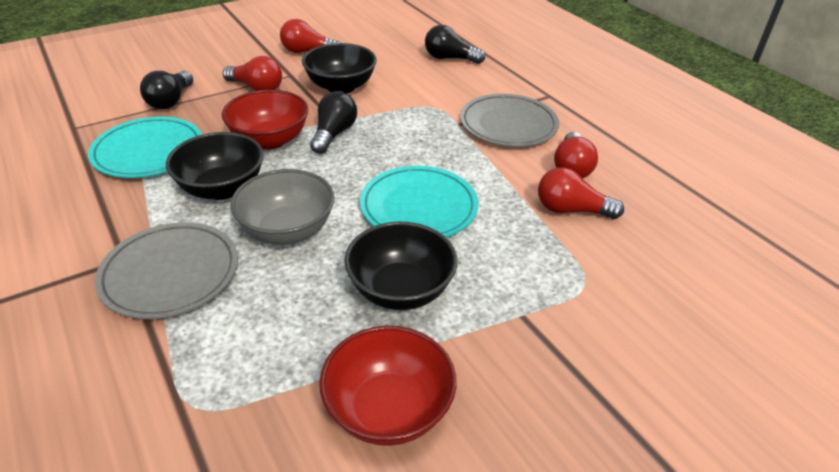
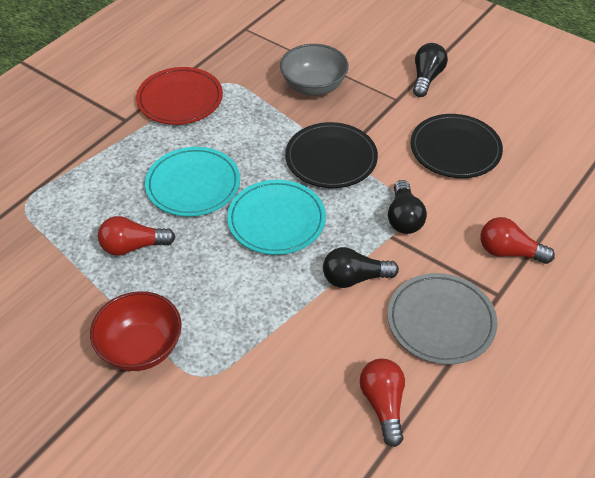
black bowl: [166,132,264,200] [302,43,377,94] [344,222,458,310] = 3 -> none = 0
black plate: none = 0 -> [285,122,378,188] [410,114,503,178] = 2
grey plate: [95,222,238,319] [460,94,559,147] = 2 -> [388,273,498,365] = 1
red bowl: [222,90,308,149] [319,326,456,446] = 2 -> [90,291,182,371] = 1
red light bulb: [223,56,282,91] [280,19,340,53] [538,167,624,219] [554,132,598,179] = 4 -> [98,216,175,256] [360,359,405,447] [481,217,555,264] = 3
red plate: none = 0 -> [136,67,223,125] = 1

